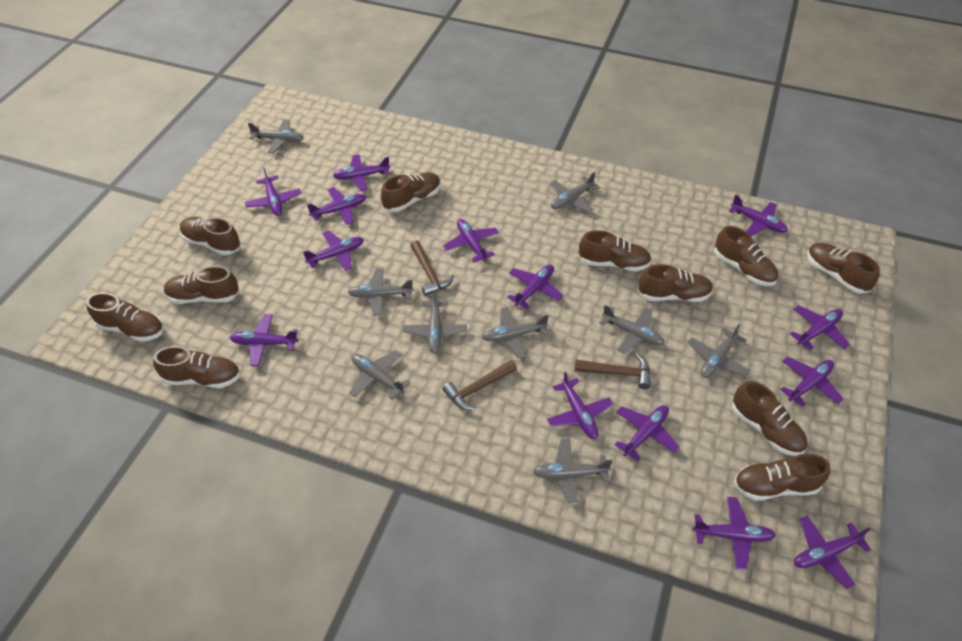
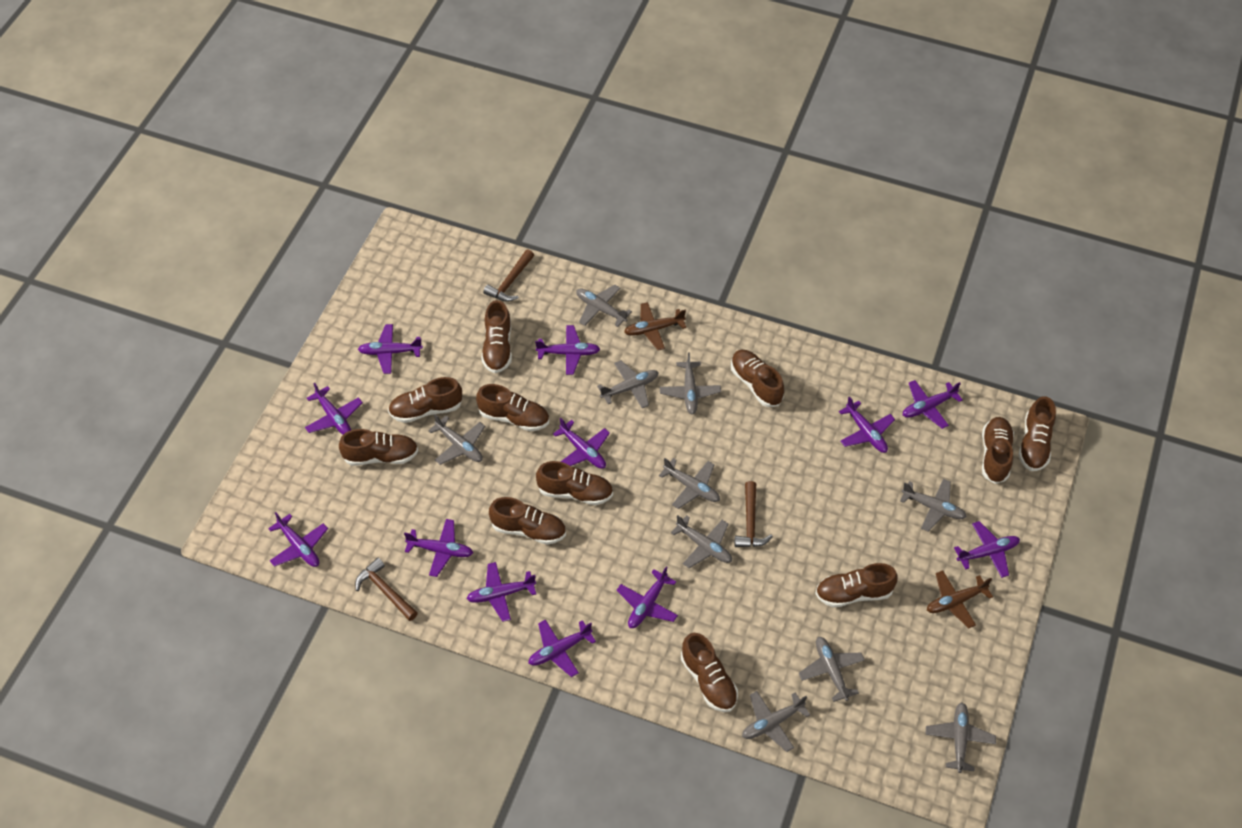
brown plane: none = 0 -> [624,302,686,350] [927,570,993,628] = 2
grey plane: [248,119,304,153] [348,268,414,316] [349,350,411,400] [403,291,467,353] [482,307,549,358] [533,439,613,505] [550,172,600,212] [599,305,665,354] [688,323,750,378] = 9 -> [428,414,485,465] [576,285,632,327] [597,360,659,408] [659,458,720,509] [660,353,721,415] [671,515,732,568] [742,691,810,752] [799,637,865,702] [900,479,967,532] [925,702,996,773] = 10
purple plane: [230,314,298,366] [245,168,301,216] [303,231,364,271] [307,187,366,225] [333,154,390,191] [443,219,499,263] [507,264,563,309] [547,372,613,439] [615,405,680,461] [692,497,776,571] [729,195,788,236] [780,357,844,407] [790,305,850,350] [794,515,871,589] = 14 -> [268,512,328,567] [305,383,363,435] [358,324,423,374] [404,519,473,577] [467,562,536,622] [528,619,596,677] [535,325,600,375] [553,418,610,469] [617,566,678,628] [839,396,895,453] [903,380,963,429] [954,521,1020,578] = 12

